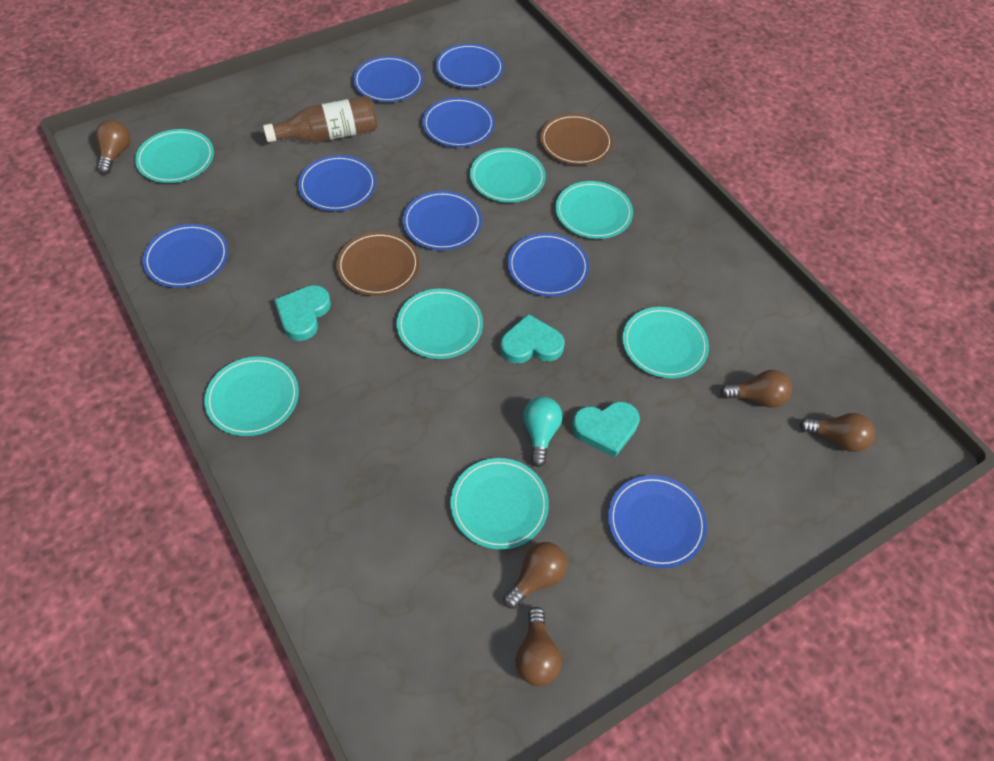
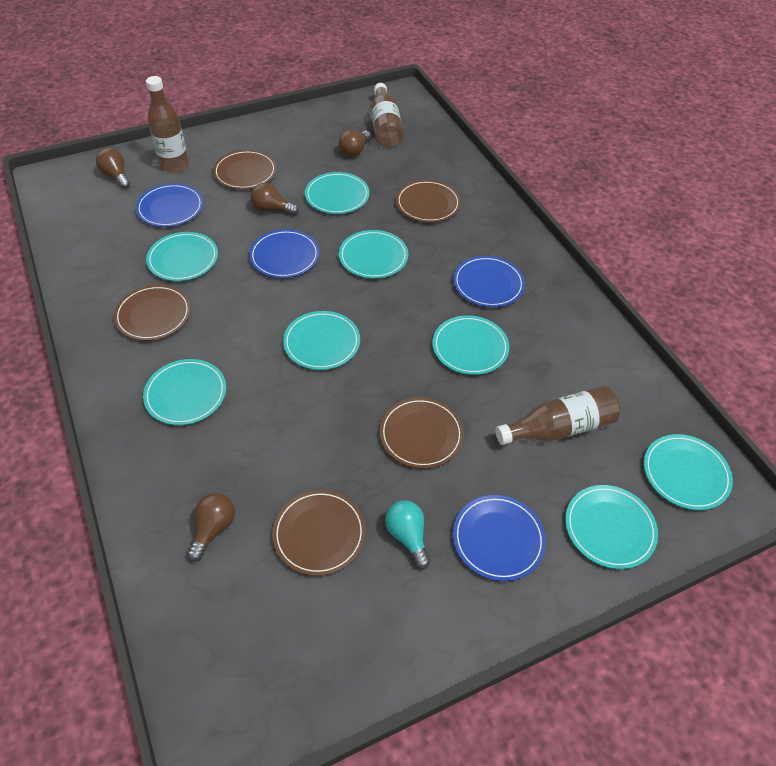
blue plate: [143,224,228,288] [298,155,376,211] [353,56,423,102] [403,191,482,250] [422,97,495,147] [435,44,504,88] [508,233,589,297] [608,475,707,568] = 8 -> [136,183,203,227] [249,229,320,278] [453,256,525,307] [453,495,546,581] = 4
brown bottle: [263,96,378,142] = 1 -> [146,76,189,173] [371,83,403,147] [495,386,621,445] = 3
brown light bulb: [95,120,131,174] [503,542,567,609] [515,607,562,686] [721,370,792,408] [800,413,875,452] = 5 -> [96,148,130,189] [187,493,235,562] [251,183,299,215] [339,130,371,157] = 4
brown plate: [336,232,420,296] [540,114,613,165] = 2 -> [114,285,191,341] [213,150,277,189] [272,490,366,576] [380,397,464,469] [396,180,461,222] = 5
turquoise heart: [274,285,331,341] [500,314,565,364] [572,401,640,458] = 3 -> none = 0
turquoise plate: [135,129,214,183] [204,357,299,436] [397,289,483,359] [450,458,549,550] [470,148,546,202] [555,181,633,239] [622,307,709,378] = 7 -> [143,359,226,425] [146,232,218,281] [283,311,360,370] [305,172,369,214] [339,230,408,279] [432,315,509,375] [565,485,658,569] [644,434,733,510] = 8

